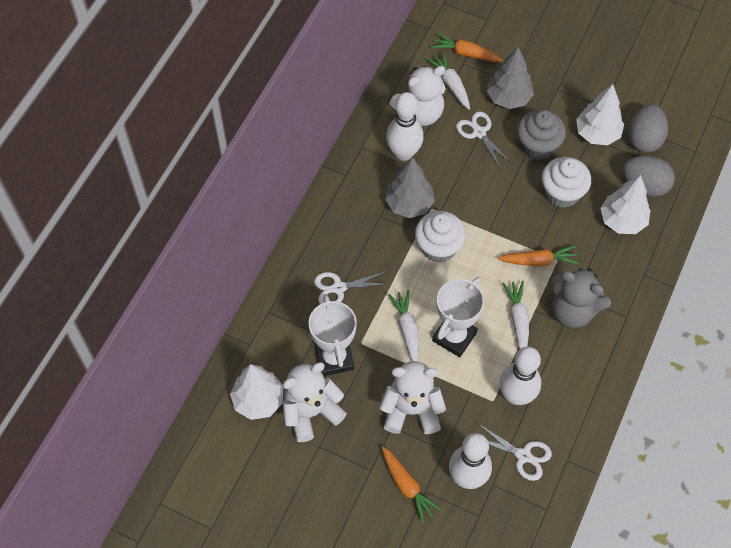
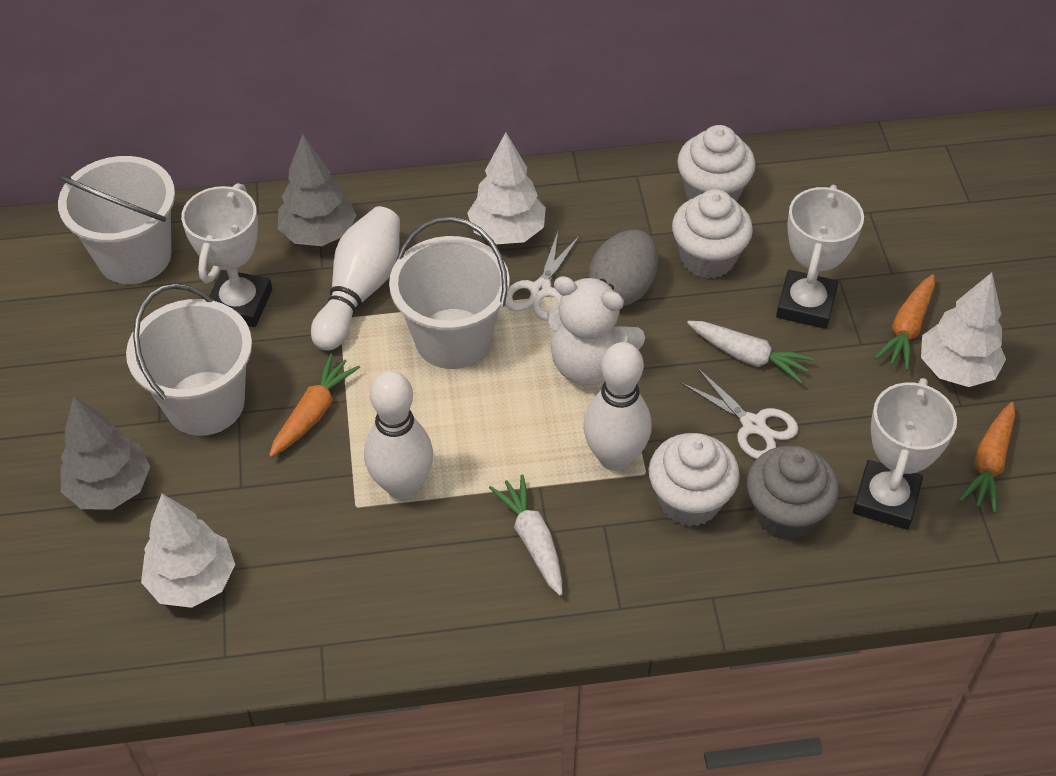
grey egg: [623,156,675,197] [629,104,668,152] = 2 -> [589,229,658,306] = 1
grey teddy bear: [551,268,611,328] = 1 -> none = 0
white bucket: none = 0 -> [57,156,175,284] [126,284,252,436] [389,217,510,369] = 3
white carrot: [388,290,419,362] [427,52,470,110] [502,281,529,349] = 3 -> [489,474,562,596] [687,321,814,384] = 2
white cupcake: [415,211,466,263] [542,157,591,208] = 2 -> [649,433,740,527] [672,189,753,279] [677,125,755,201] = 3
white scissors: [314,271,387,304] [456,111,511,168] [479,424,552,481] = 3 -> [505,232,580,321] [681,368,798,459] = 2
white teddy bear: [283,362,347,442] [380,361,446,434] [389,66,446,126] = 3 -> [547,276,645,385] = 1
white trophy: [308,294,357,376] [432,277,484,357] = 2 -> [181,183,272,327] [776,185,864,329] [853,378,957,530] = 3

